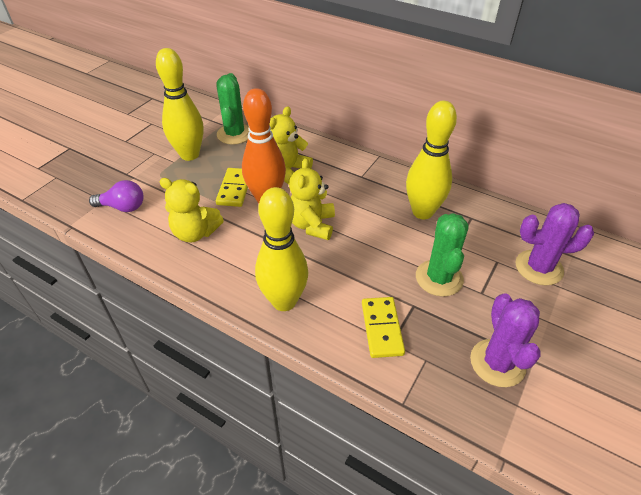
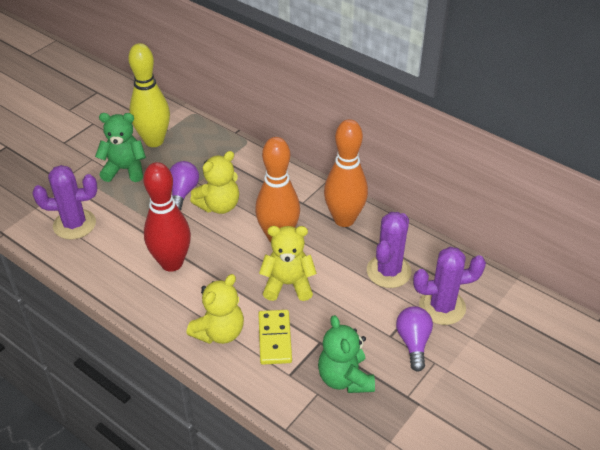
green cactus: [216,73,249,145] [416,213,469,297] = 2 -> none = 0
green teddy bear: none = 0 -> [95,113,146,182] [318,315,375,393] = 2
orange bowling pin: [242,88,286,203] = 1 -> [255,137,300,243] [324,119,368,227] = 2
purple cactus: [470,293,541,387] [516,203,594,285] = 2 -> [32,165,97,239] [367,212,412,288] [413,247,486,325] = 3
purple light bulb: [89,180,144,212] = 1 -> [170,161,199,210] [396,306,433,372] = 2
red bowling pin: none = 0 -> [143,162,191,272] = 1
yellow bowling pin: [156,48,203,161] [255,187,308,311] [406,101,457,219] = 3 -> [128,43,170,147] = 1
yellow domino: [216,168,248,207] [362,297,405,358] = 2 -> [258,310,292,365] = 1

